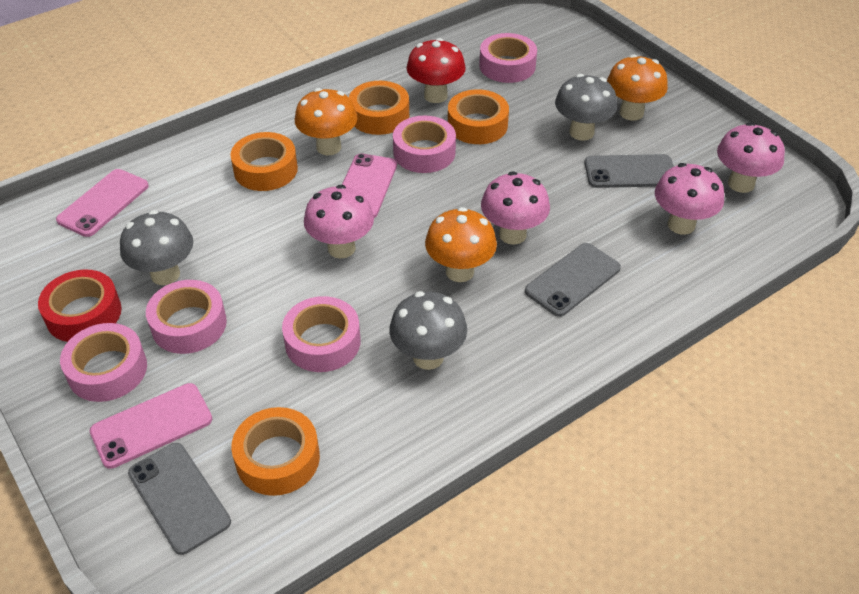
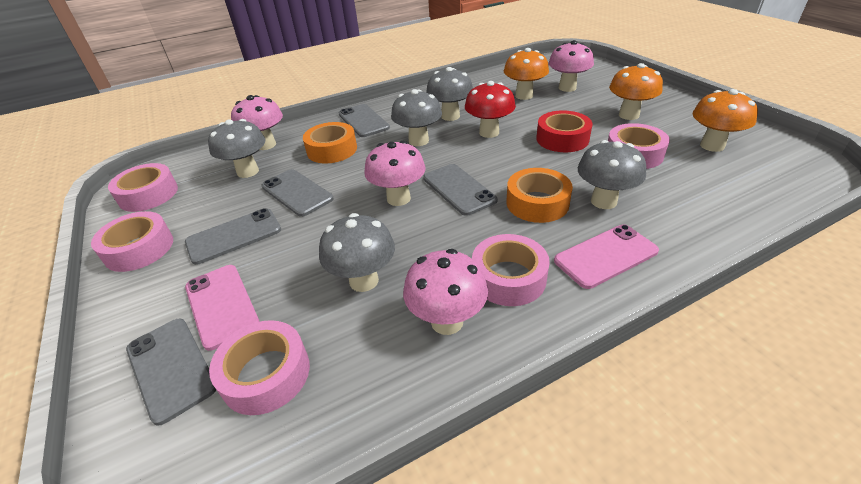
grey mushroom: [120,210,193,285] [389,291,467,370] [555,74,617,141] = 3 -> [208,119,265,178] [319,213,395,292] [391,89,442,146] [426,67,473,121] [578,140,646,209] = 5
grey phone: [128,443,231,555] [525,243,621,317] [584,154,674,188] = 3 -> [126,319,216,426] [185,208,281,265] [262,169,334,217] [339,104,390,137] [423,164,497,216] = 5
orange tape: [230,132,298,191] [231,407,320,496] [349,81,409,135] [448,89,509,144] = 4 -> [303,122,357,163] [506,168,573,223] = 2
pink phone: [56,169,149,237] [90,383,212,469] [342,153,397,218] = 3 -> [185,265,260,351] [554,224,659,289] = 2

